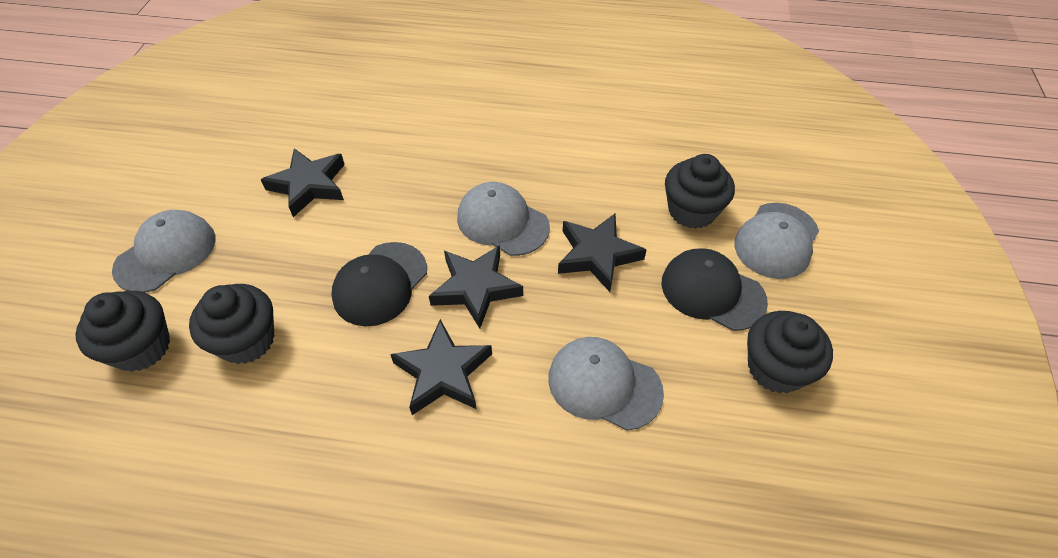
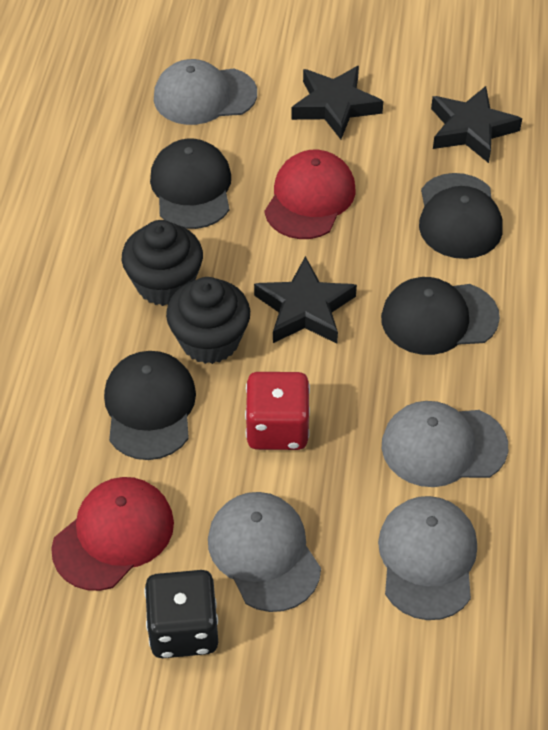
black cap: [331,242,427,326] [661,248,768,331] = 2 -> [104,351,196,460] [150,139,231,229] [381,277,500,355] [419,173,503,259] = 4
black cupcake: [75,291,170,372] [189,284,274,364] [665,154,735,229] [747,311,833,394] = 4 -> [122,220,203,306] [166,277,250,364] = 2
black dice: none = 0 -> [144,570,218,658] = 1
black star: [261,148,345,217] [390,319,492,415] [429,245,523,329] [558,214,647,292] = 4 -> [254,256,357,344] [291,66,383,139] [431,86,522,163] = 3
red cap: none = 0 -> [51,477,174,591] [264,150,356,239] = 2
red dice: none = 0 -> [245,372,310,450] = 1

